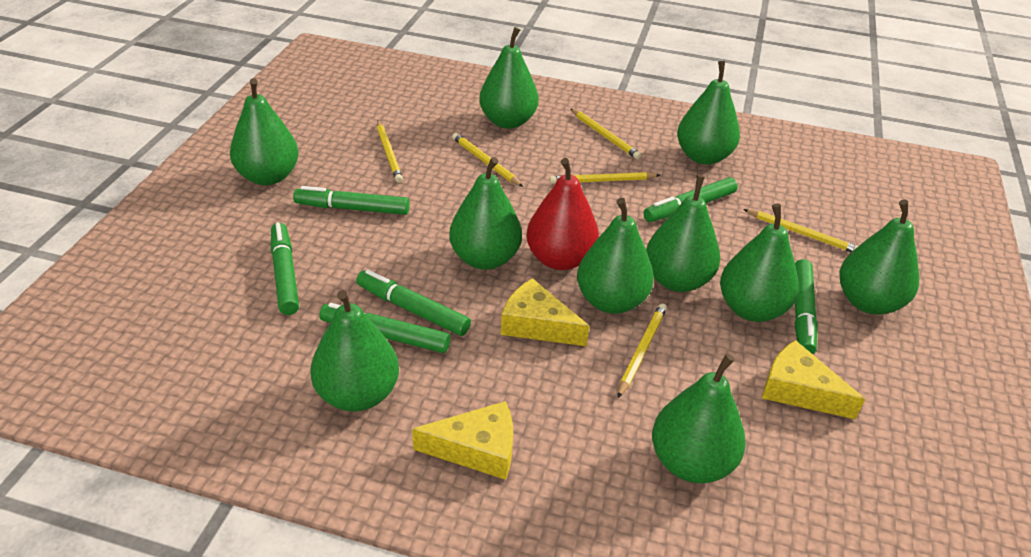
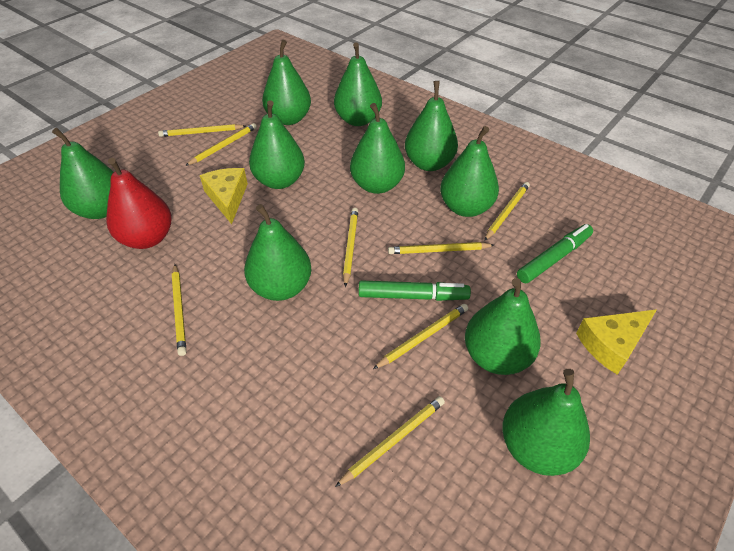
green marker: [271,223,299,315] [293,186,410,215] [319,303,451,353] [356,270,471,336] [644,177,738,222] [795,259,818,354] = 6 -> [358,280,471,301] [517,224,593,283] = 2
yellow cheese: [412,401,513,480] [501,278,589,346] [762,340,865,420] = 3 -> [200,168,248,224] [576,309,657,375] = 2
yellow pencil: [377,120,403,183] [452,133,523,187] [550,172,660,184] [570,108,641,159] [618,303,667,398] [743,209,858,252] = 6 -> [158,124,246,137] [172,264,186,356] [185,123,257,166] [335,396,445,487] [343,208,358,287] [373,304,468,369] [388,242,494,254] [484,182,530,241] = 8

